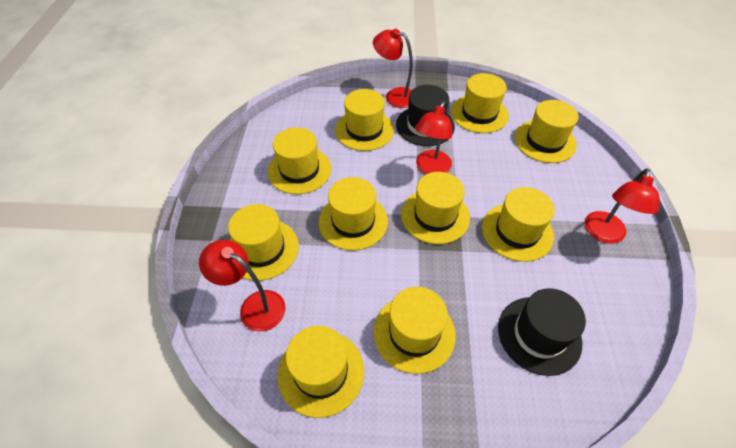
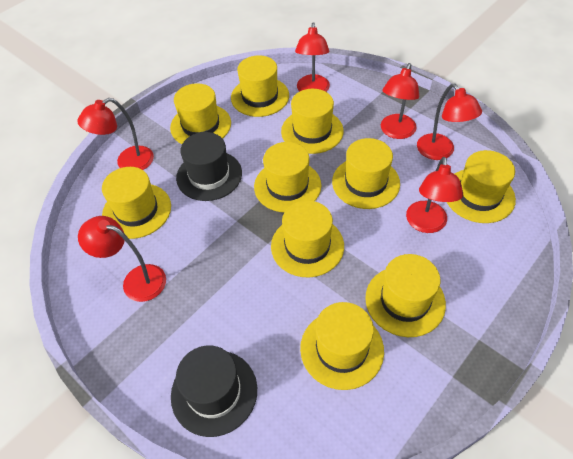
red lamp: [199,240,286,332] [373,29,413,108] [415,101,453,174] [585,168,660,244] = 4 -> [77,98,154,170] [78,216,166,302] [295,22,330,92] [381,63,419,139] [406,157,463,233] [417,84,482,160] = 6

